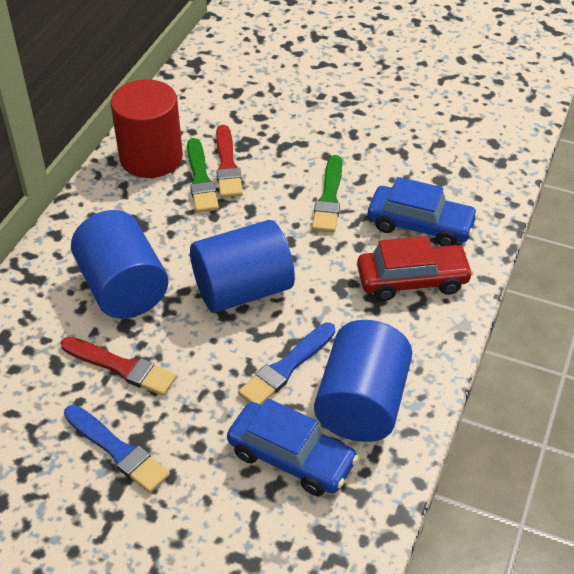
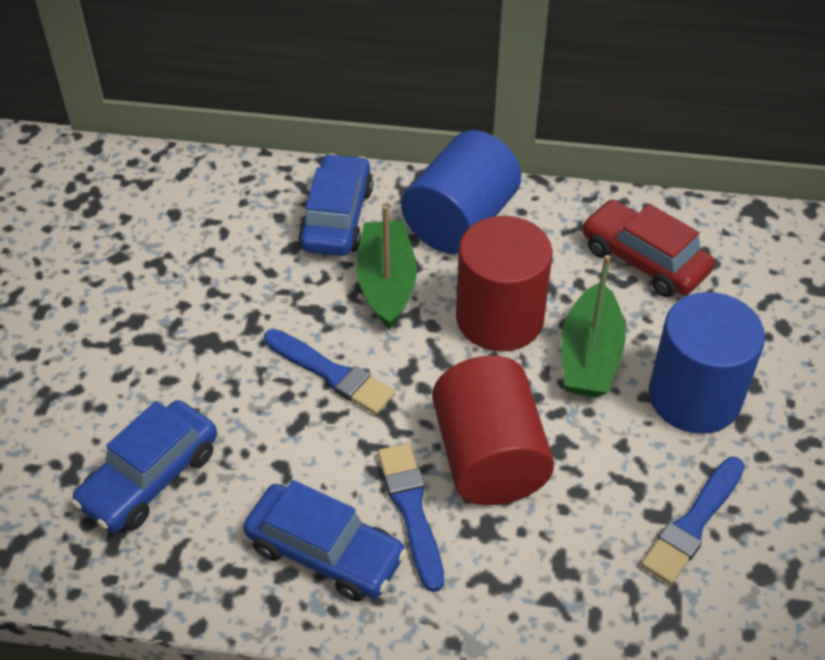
blue brush: [64,405,170,493] [238,323,335,405] = 2 -> [264,329,395,415] [378,443,444,592] [641,457,745,585] = 3
blue car: [227,398,359,496] [368,177,478,246] = 2 -> [71,400,217,533] [243,480,407,602] [298,154,373,256] = 3
blue cylinder: [71,210,168,319] [190,220,295,313] [314,320,412,442] = 3 -> [401,130,522,254] [649,292,765,434] = 2
green boat: none = 0 -> [356,205,417,330] [561,255,626,397] = 2
green brush: [187,138,219,213] [312,155,342,232] = 2 -> none = 0
red brush: [61,337,177,396] [216,125,243,198] = 2 -> none = 0
red cylinder: [111,79,183,178] = 1 -> [432,356,554,505] [456,216,553,351] = 2

